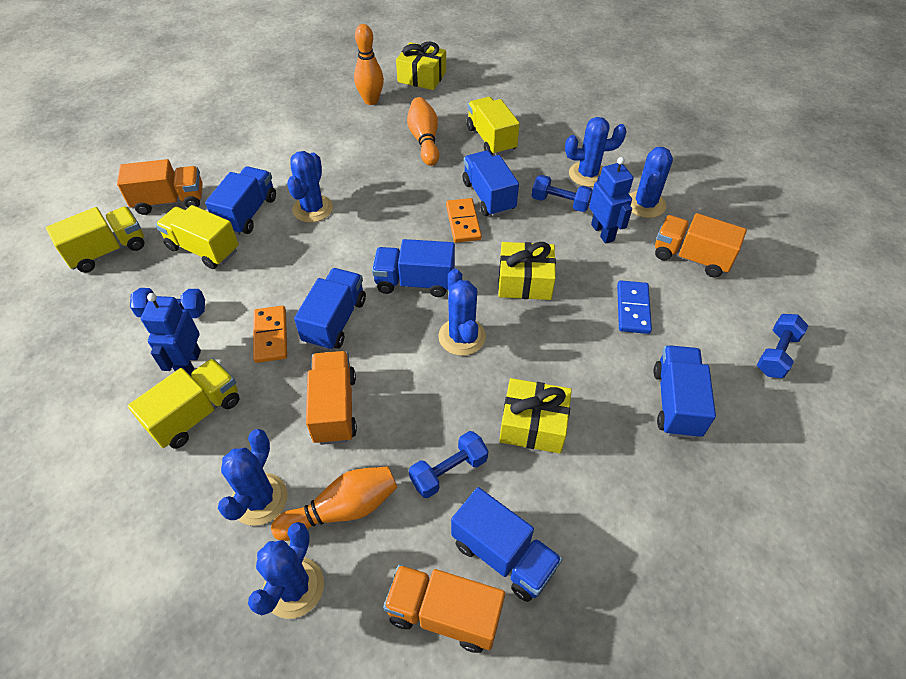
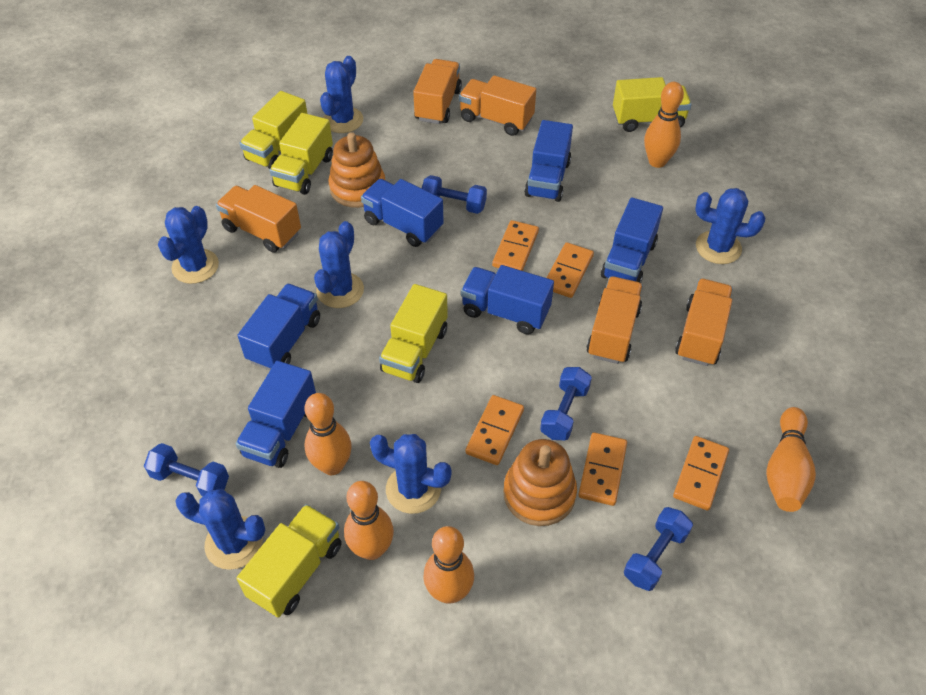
blue domino: [617,280,652,334] = 1 -> none = 0
blue robot: [141,293,201,377] [589,157,633,244] = 2 -> none = 0
orange bowling pin: [271,466,397,541] [354,24,384,105] [407,97,439,166] = 3 -> [304,393,351,475] [344,481,394,560] [423,526,474,604] [644,82,684,168] [766,407,816,512] = 5
orange domino: [253,306,287,363] [446,198,482,243] = 2 -> [465,395,524,465] [492,220,539,271] [547,242,594,298] [578,433,627,506] [673,436,729,511] = 5
orange stacking toy: none = 0 -> [329,132,385,208] [503,439,577,526] = 2
orange truck: [117,159,203,215] [306,351,357,445] [383,565,505,653] [655,213,747,278] = 4 -> [216,185,301,253] [413,59,462,124] [459,75,536,136] [586,276,643,364] [675,279,733,366] = 5
yellow gift: [396,42,446,90] [499,242,556,300] [499,378,572,454] = 3 -> none = 0
yellow truck: [46,207,144,273] [128,358,240,449] [156,205,239,269] [467,97,520,155] = 4 -> [236,504,342,617] [240,91,307,169] [269,113,333,195] [379,284,448,383] [613,77,692,132] = 5

